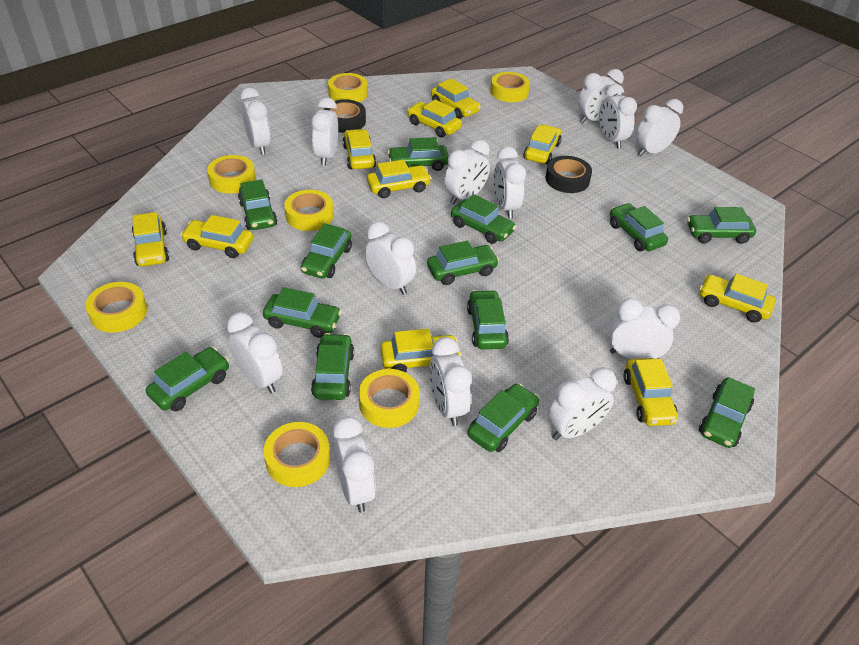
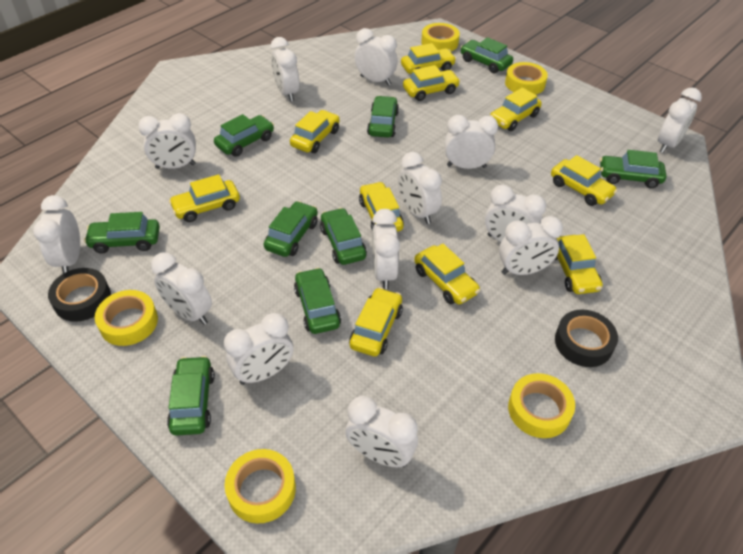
green car: [146,347,229,411] [238,180,277,230] [263,287,342,338] [301,223,352,279] [311,333,354,400] [388,137,449,171] [427,240,499,285] [451,194,516,244] [467,290,509,349] [467,383,540,452] [610,203,668,251] [687,207,756,244] [699,377,755,448] = 13 -> [84,212,160,254] [167,356,215,436] [214,114,274,157] [264,201,318,257] [294,268,341,334] [320,208,367,265] [367,96,399,137] [460,37,513,73] [600,150,667,188] = 9
yellow tape: [85,282,147,333] [207,155,256,194] [263,422,330,487] [284,190,334,231] [328,73,368,102] [359,369,420,428] [490,72,530,102] = 7 -> [95,290,158,346] [225,449,296,523] [421,23,460,51] [505,62,548,95] [508,373,575,438] = 5

